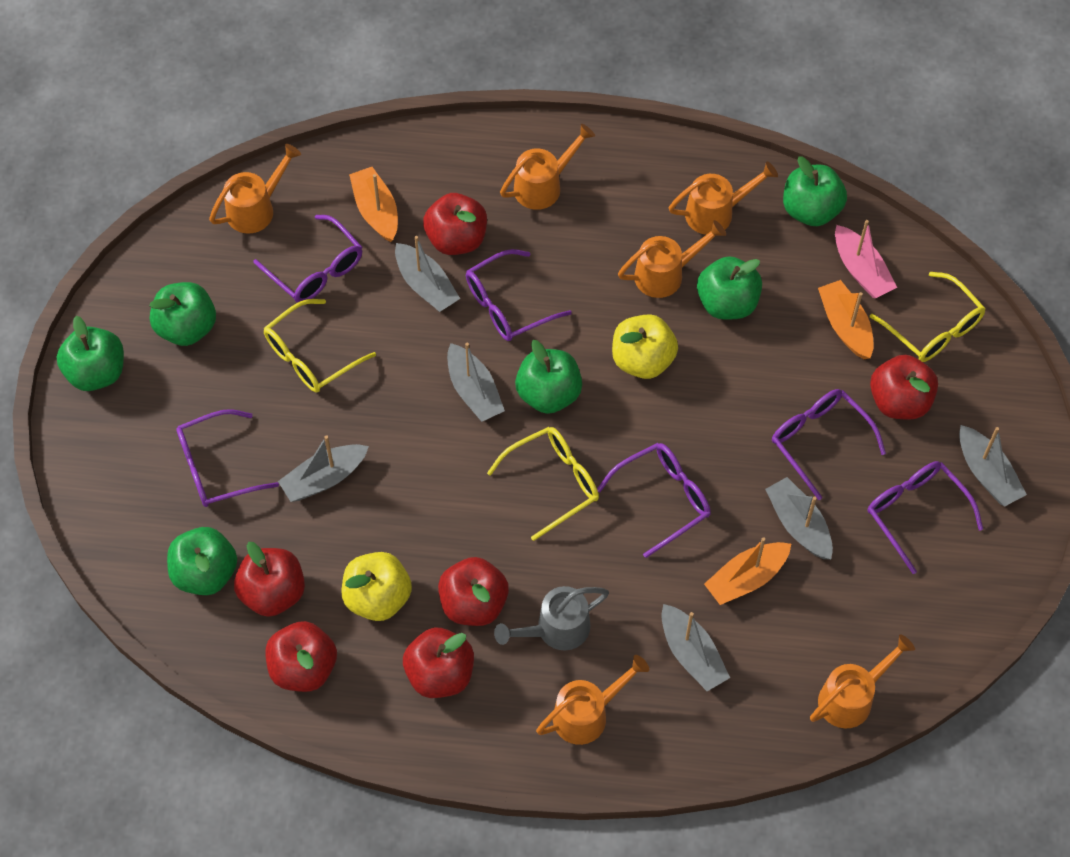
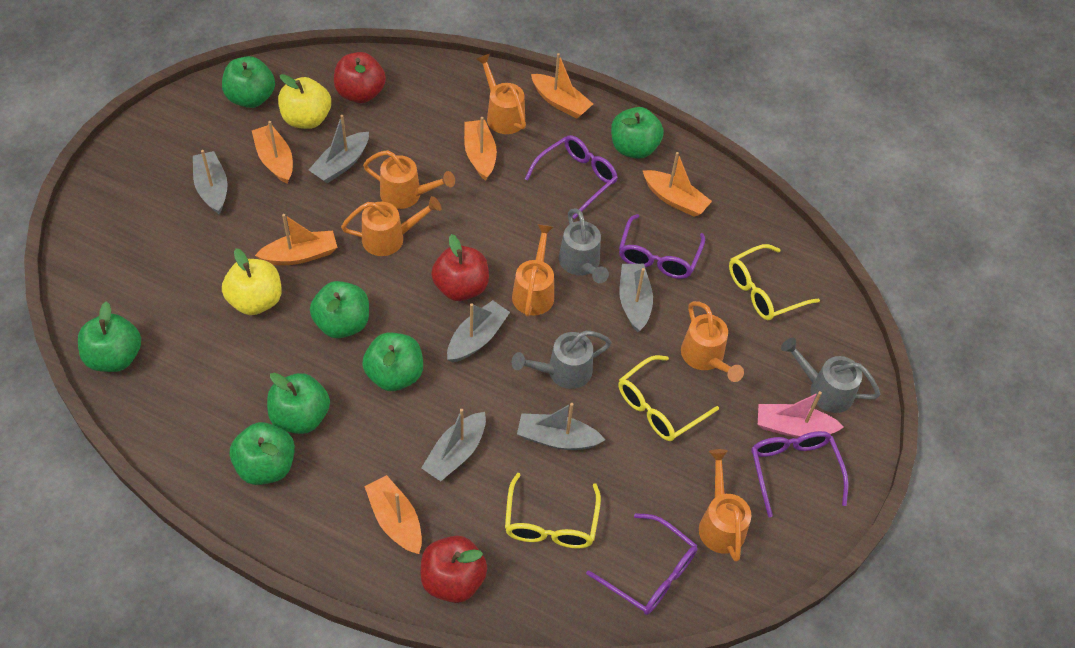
green apple: [57,316,124,391] [149,282,216,346] [167,527,237,595] [515,340,582,414] [697,256,762,319] [783,157,847,226] = 6 -> [78,301,141,372] [222,56,275,108] [230,422,295,485] [267,373,330,434] [310,281,369,338] [362,333,423,391] [611,107,664,159] = 7
grey watering can: [494,586,609,650] = 1 -> [512,331,612,389] [559,208,609,283] [781,338,881,413] = 3
orange boat: [349,167,398,242] [704,537,791,605] [818,280,874,359] = 3 -> [252,121,293,184] [255,214,337,265] [364,475,422,554] [464,117,497,181] [531,53,593,118] [643,152,712,217] = 6
purple glasses: [176,409,279,507] [253,215,362,303] [466,249,572,341] [597,443,711,558] [772,389,886,500] [868,461,983,574] = 6 -> [525,135,618,219] [586,513,698,615] [619,214,705,279] [752,431,849,517] = 4
red apple: [234,542,305,617] [266,621,337,692] [403,628,474,698] [423,193,487,255] [438,557,509,626] [870,355,938,420] = 6 -> [334,52,386,103] [421,536,487,603] [431,234,489,301] = 3

